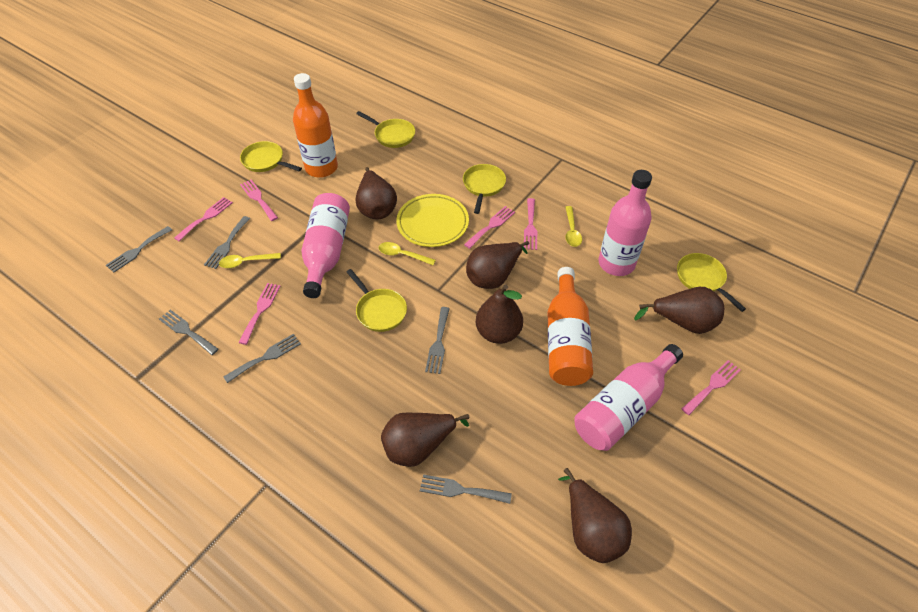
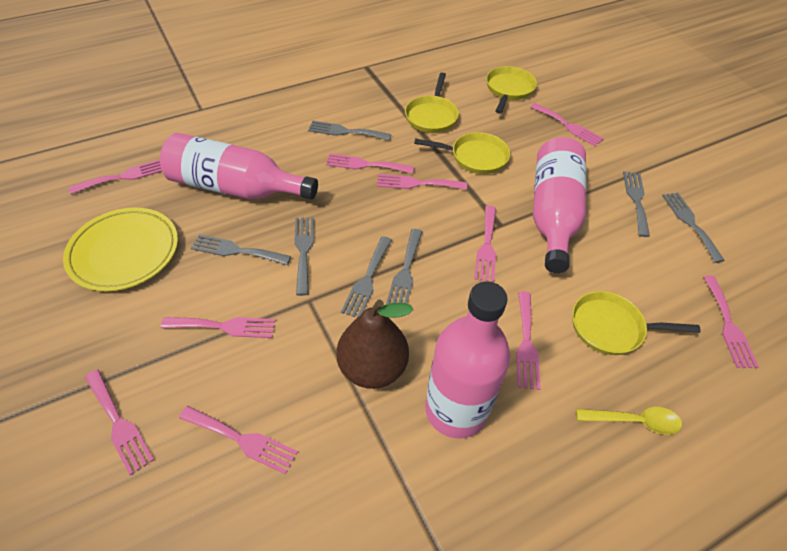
brown pear: [356,167,397,220] [381,413,469,467] [466,241,529,289] [476,284,523,344] [558,468,632,563] [634,287,724,334] = 6 -> [337,300,414,389] = 1
grey fork: [106,226,172,273] [159,310,219,355] [204,216,250,269] [224,334,301,383] [420,474,512,504] [425,307,450,374] = 6 -> [191,234,291,265] [294,217,314,296] [308,121,391,141] [341,236,392,318] [386,229,423,305] [623,171,650,237] [662,193,725,263] = 7
orange bottle: [293,73,338,178] [547,267,593,386] = 2 -> none = 0
pink fork: [174,197,233,241] [239,283,281,345] [240,180,278,221] [464,206,515,249] [524,198,537,250] [681,360,741,415] = 6 -> [68,159,162,194] [85,370,154,475] [161,317,276,338] [179,406,298,474] [326,153,414,174] [377,174,467,190] [475,206,496,282] [516,291,541,390] [530,103,604,146] [704,276,759,368] = 10
yellow pan: [240,141,302,172] [347,269,407,332] [356,111,415,148] [463,164,506,214] [677,253,746,312] = 5 -> [405,73,459,133] [414,132,510,174] [486,66,537,114] [572,291,701,355] = 4
yellow spoon: [219,253,281,268] [379,242,436,265] [565,206,582,247] = 3 -> [576,407,682,435] = 1

